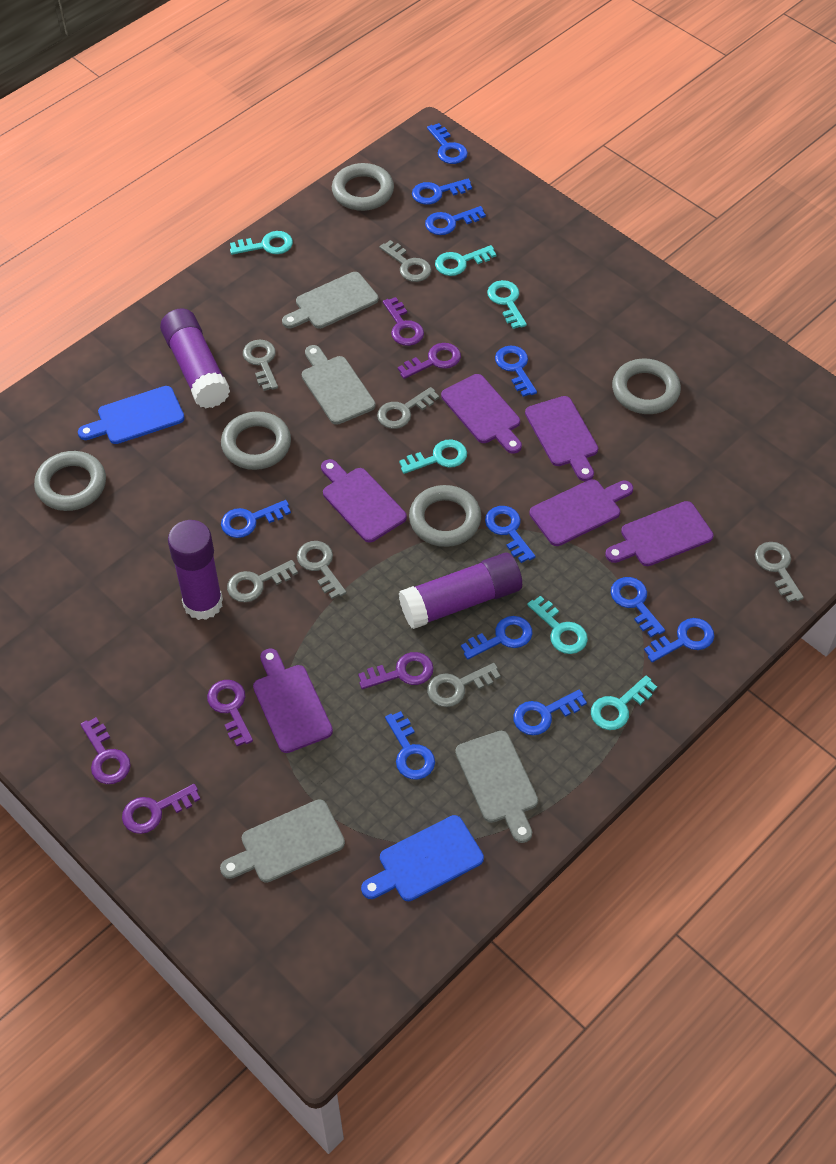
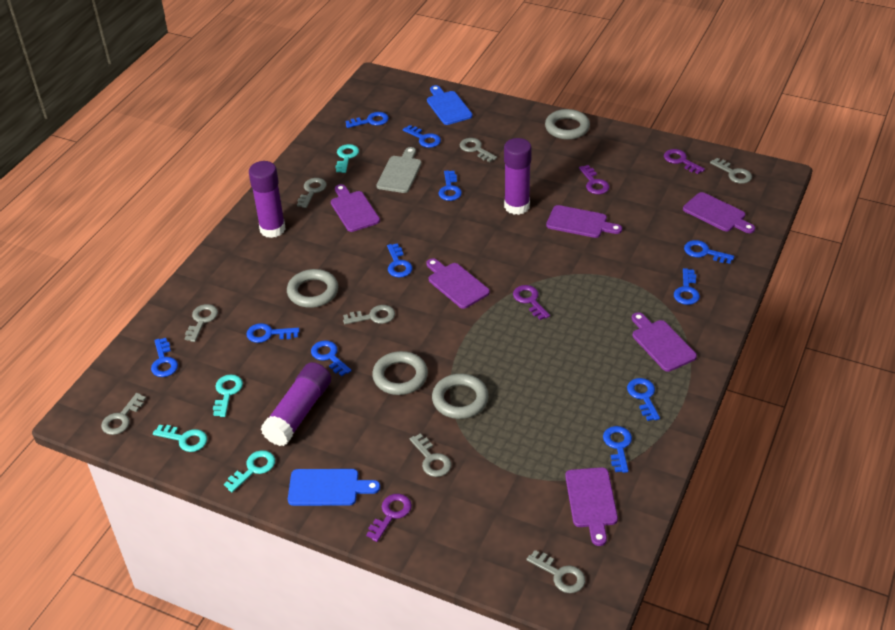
grey cutting board: [220,799,345,883] [282,272,379,329] [302,345,376,425] [455,731,538,843] = 4 -> [376,147,422,193] = 1
grey key: [227,560,298,602] [243,339,278,391] [297,541,346,599] [377,387,439,429] [380,240,432,282] [427,663,501,707] [755,542,804,603] = 7 -> [101,393,146,435] [184,304,218,342] [297,178,327,208] [343,305,395,324] [410,433,452,477] [460,138,497,162] [526,550,585,593] [710,158,752,184] = 8
grey ring: [34,451,106,511] [221,411,291,470] [332,163,394,211] [409,485,481,547] [612,358,681,414] = 5 -> [287,269,338,308] [372,351,428,395] [432,374,489,419] [545,109,590,140] = 4
purple key: [80,717,131,784] [122,784,200,834] [207,680,253,746] [358,652,434,689] [383,297,424,346] [398,343,461,379] = 6 -> [366,494,412,542] [513,285,550,320] [579,165,609,194] [664,149,705,174] = 4
turquoise key: [230,231,293,255] [399,439,467,474] [435,245,496,276] [487,280,527,329] [527,596,588,654] [591,676,657,730] = 6 -> [153,425,207,452] [213,374,243,417] [224,450,275,493] [335,144,359,173] = 4

